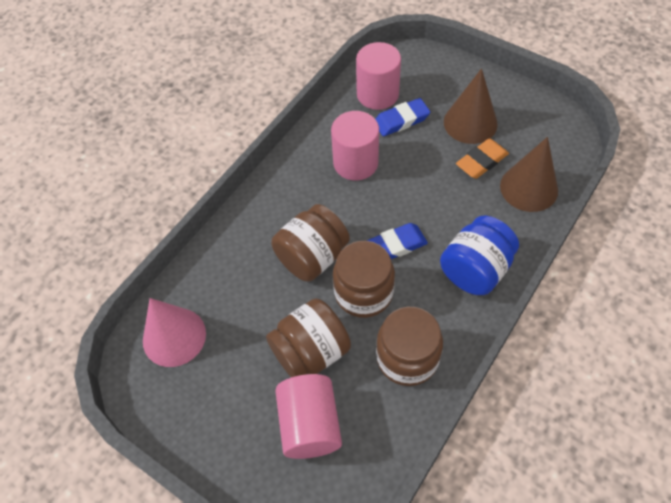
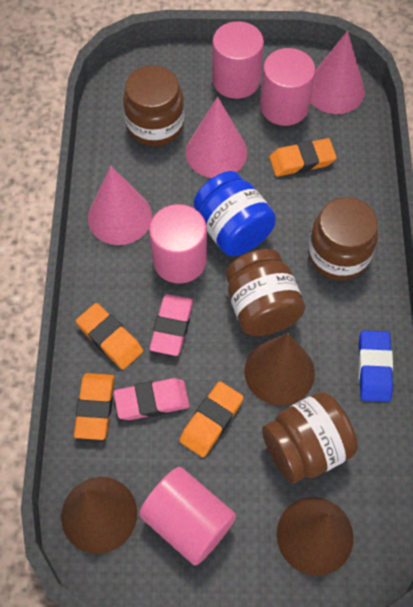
blue eraser: [366,223,428,259] [376,98,430,136] = 2 -> [358,330,393,402] = 1
brown cone: [444,68,498,144] [500,137,558,212] = 2 -> [61,477,137,554] [244,333,315,406] [277,497,354,576] = 3
orange eraser: [456,139,509,179] = 1 -> [74,373,114,440] [76,303,143,370] [179,381,244,457] [269,138,337,177] = 4
pink cone: [143,298,206,367] = 1 -> [88,166,152,245] [186,97,248,178] [310,31,365,114] = 3
pink cylinder: [275,374,342,459] [331,111,379,181] [356,42,401,110] = 3 -> [139,467,236,566] [149,204,207,283] [212,21,264,99] [260,48,316,126] = 4
pink eraser: none = 0 -> [114,378,190,420] [150,294,193,356] = 2

